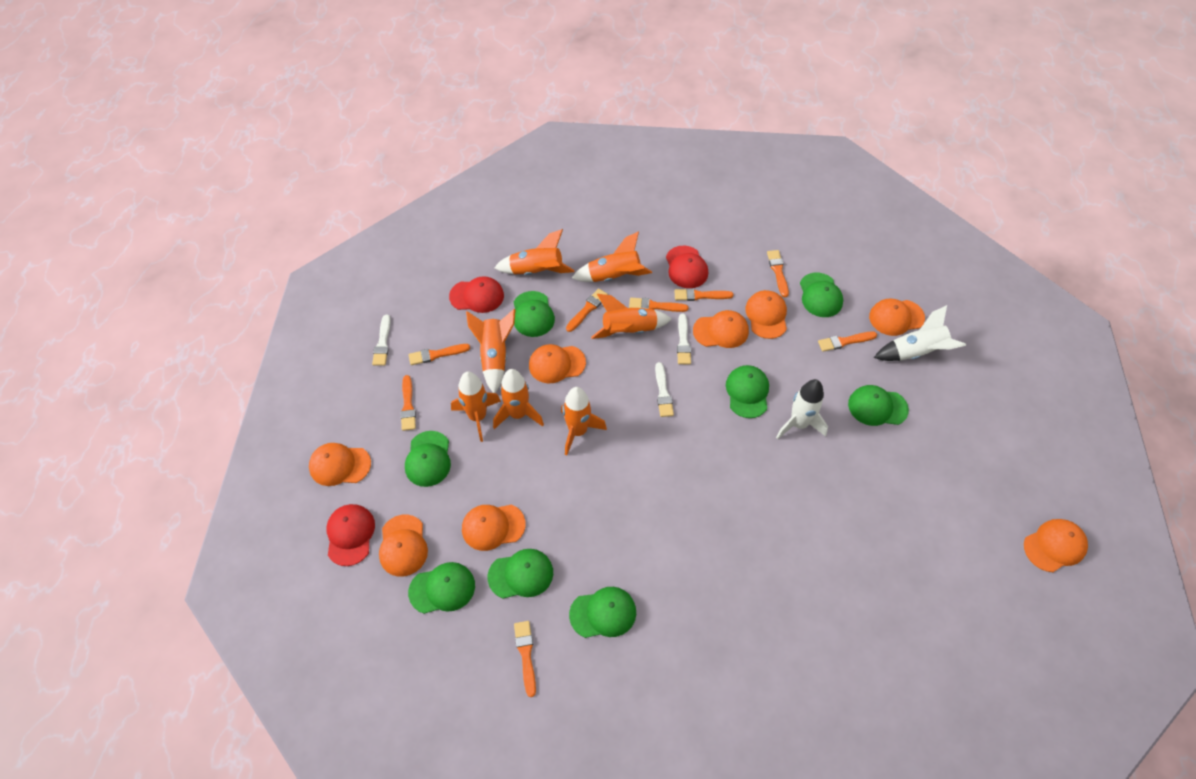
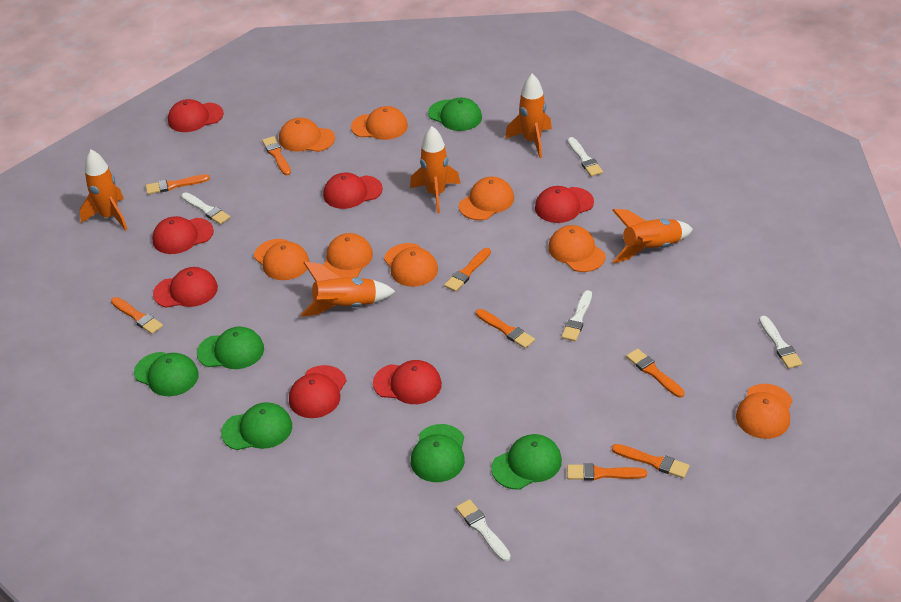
green cap: [405,431,451,487] [408,562,475,614] [488,549,553,598] [514,291,555,337] [569,587,636,638] [726,365,769,418] [800,273,843,317] [848,385,909,426] = 8 -> [134,352,199,396] [197,327,264,369] [221,402,292,450] [411,424,465,482] [428,98,482,131] [491,434,562,490] = 6
orange rocket: [451,371,501,442] [466,309,516,393] [493,369,544,429] [494,229,575,275] [561,387,607,455] [572,231,652,282] [591,294,672,339] = 7 -> [80,150,128,231] [301,262,396,317] [410,126,461,213] [505,74,552,158] [612,209,693,263] = 5
red cap: [326,504,375,566] [449,276,504,313] [666,246,708,288] = 3 -> [152,216,214,254] [153,267,218,308] [168,99,224,132] [289,365,346,418] [323,173,383,209] [373,360,442,404] [535,186,594,223] = 7
white brush: [372,315,391,366] [655,362,674,417] [677,314,691,364] = 3 -> [181,192,230,225] [456,499,511,562] [562,290,592,341] [568,137,603,177] [759,316,802,369] = 5
white rocket: [776,379,828,439] [874,305,966,361] = 2 -> none = 0

